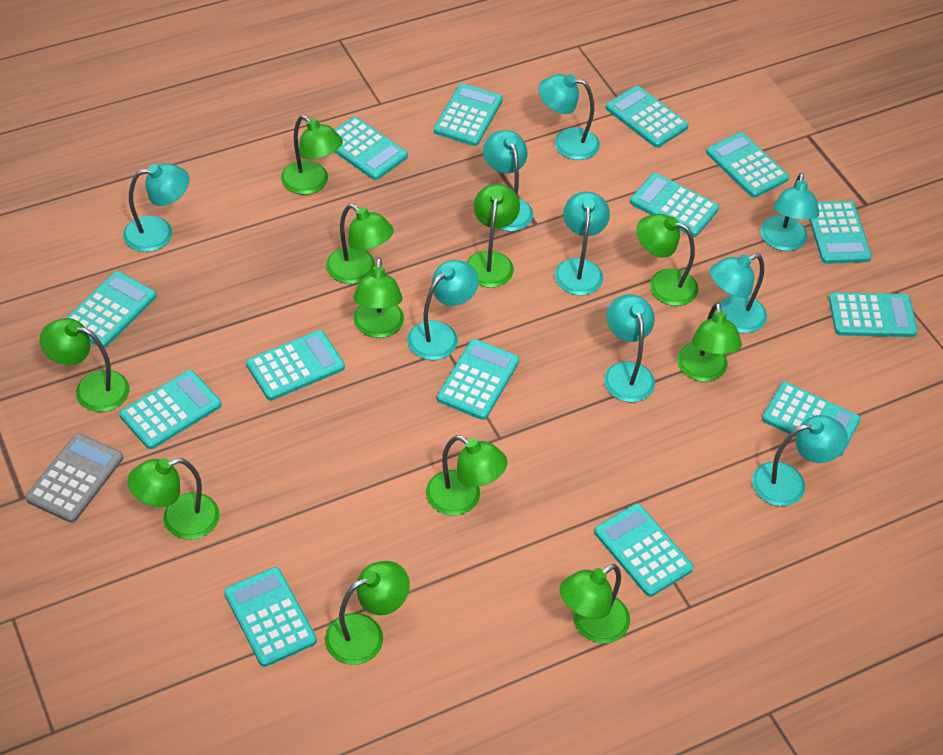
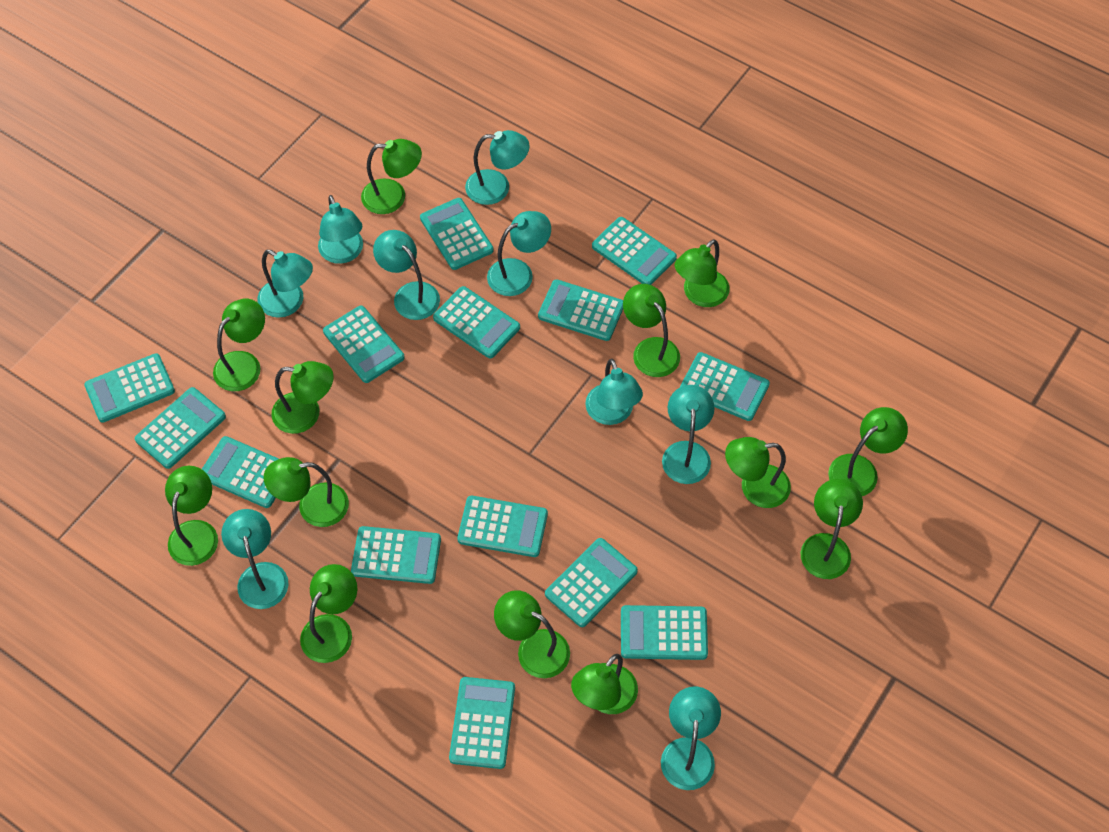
green lamp: [40,318,130,412] [128,458,220,540] [281,115,343,195] [325,561,410,665] [326,204,394,284] [353,258,404,338] [426,435,507,516] [467,184,520,288] [560,564,630,643] [637,214,698,306] [677,302,742,382] = 11 -> [165,466,218,566] [213,299,265,391] [264,457,349,527] [271,361,334,434] [300,564,357,663] [361,139,422,214] [494,590,570,678] [571,654,638,714] [623,284,680,377] [675,239,730,307] [725,437,791,508] [801,479,863,579] [828,407,908,496] = 13
grey calculator: [26,433,123,523] = 1 -> none = 0

